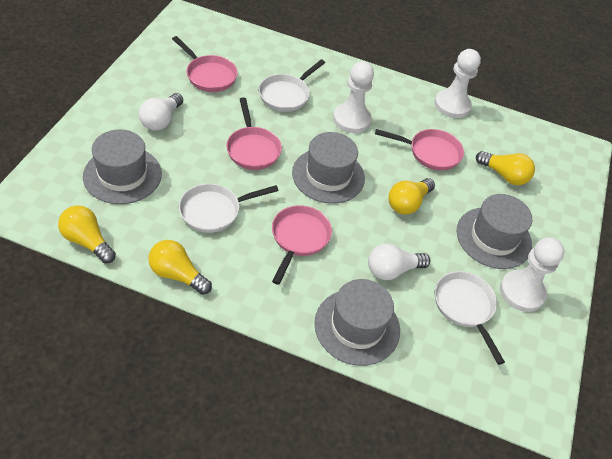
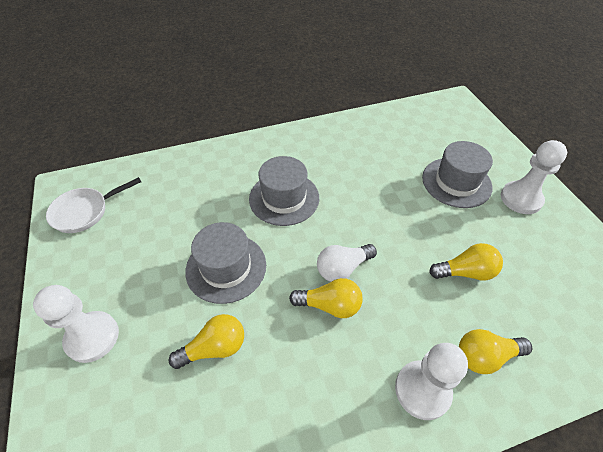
grey hat: [83,129,162,204] [292,132,365,204] [314,279,400,366] [457,194,532,269] = 4 -> [185,222,266,304] [249,156,319,226] [422,141,493,208] = 3
pink pan: [172,36,238,92] [226,97,282,170] [272,205,332,285] [375,129,464,171] = 4 -> none = 0
white light bulb: [139,93,183,131] [368,243,431,280] = 2 -> [317,244,377,282] = 1
white pan: [179,184,279,233] [259,59,325,112] [435,271,505,365] = 3 -> [46,177,141,233] = 1

